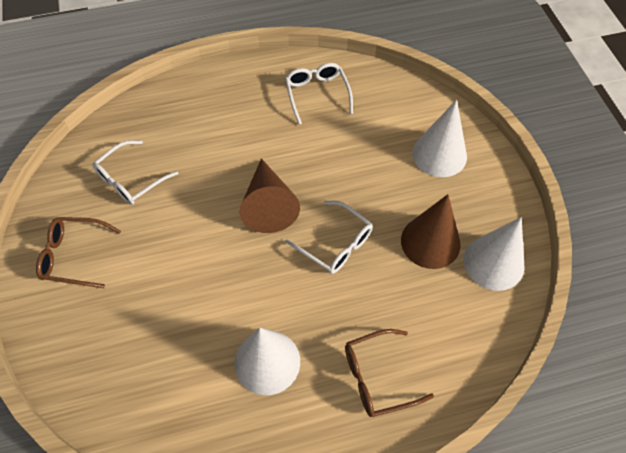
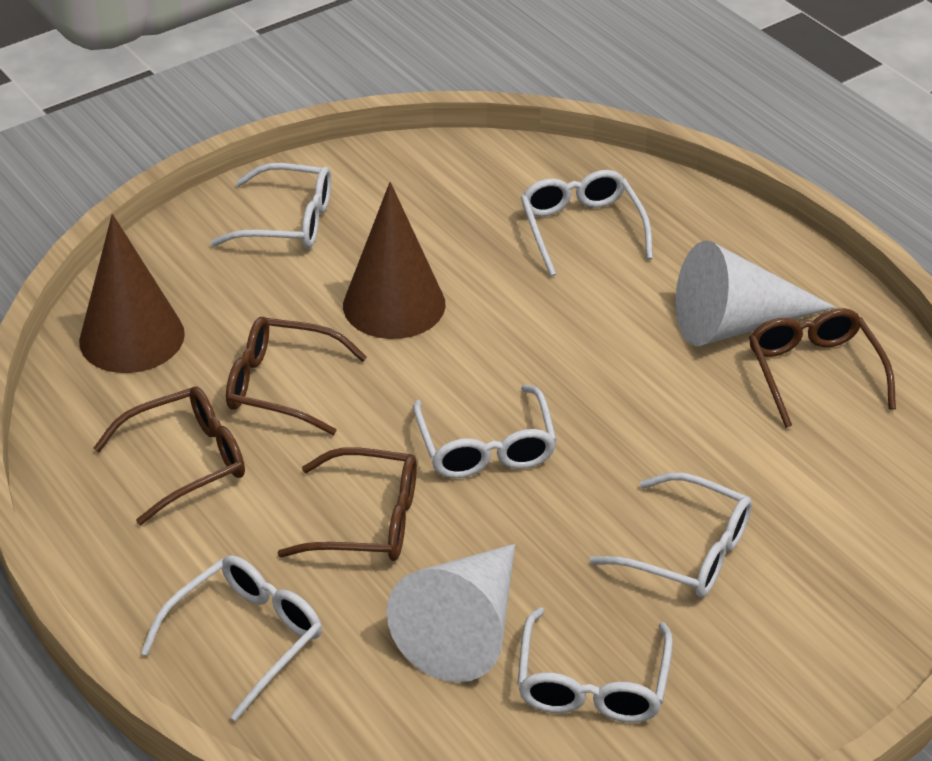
brown glasses: [36,217,121,288] [345,329,434,417] = 2 -> [93,386,245,525] [226,317,367,435] [278,447,417,561] [749,308,896,428] = 4
white cone: [234,328,300,395] [412,99,467,177] [463,217,524,291] = 3 -> [387,544,515,682] [675,241,835,346] = 2
white glasses: [92,140,178,205] [285,63,353,125] [285,201,373,274] = 3 -> [141,555,322,721] [210,163,331,249] [413,385,557,478] [517,607,673,723] [521,170,653,276] [590,472,752,598] = 6

